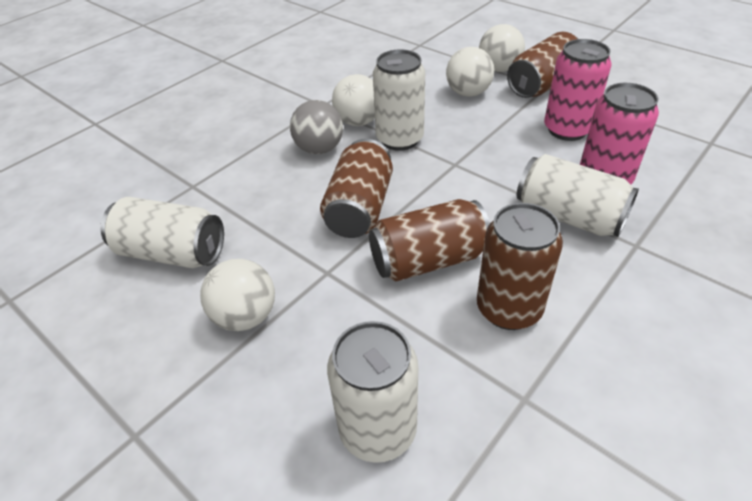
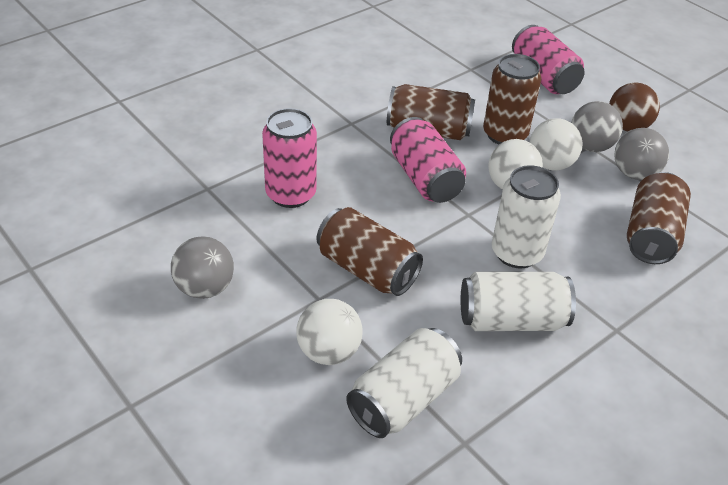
brown ball: none = 0 -> [609,82,660,131] = 1
grey ball: [290,100,343,154] = 1 -> [171,236,234,299] [571,101,623,152] [614,128,669,180] = 3
pink can: [544,39,612,141] [580,83,659,185] = 2 -> [262,108,317,208] [390,117,466,203] [512,25,585,94] = 3
white ball: [200,259,275,331] [332,74,375,126] [446,47,494,97] [479,24,525,72] = 4 -> [296,299,363,365] [488,139,543,190] [530,118,583,171] = 3
white can: [101,197,224,268] [327,321,418,463] [373,49,425,151] [517,154,639,237] = 4 -> [346,328,462,438] [461,272,576,331] [491,165,561,269] = 3

